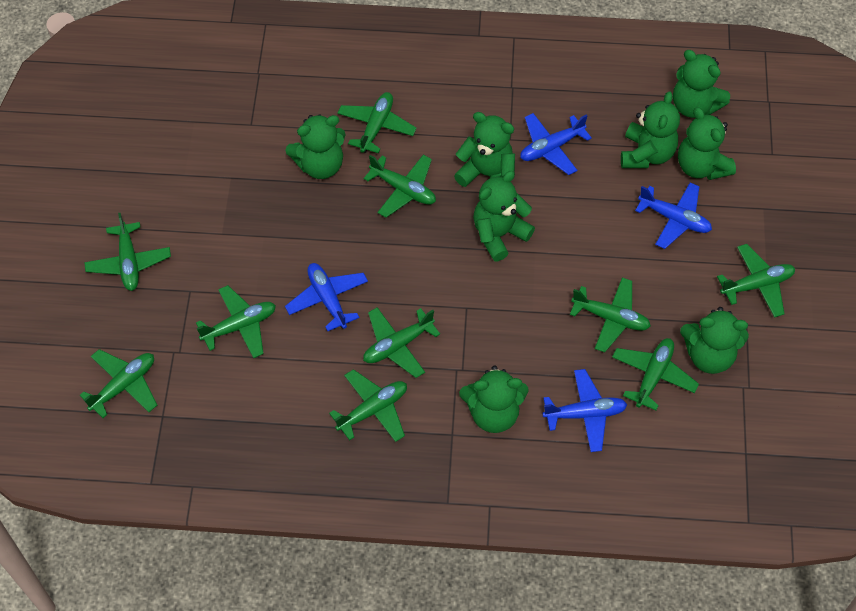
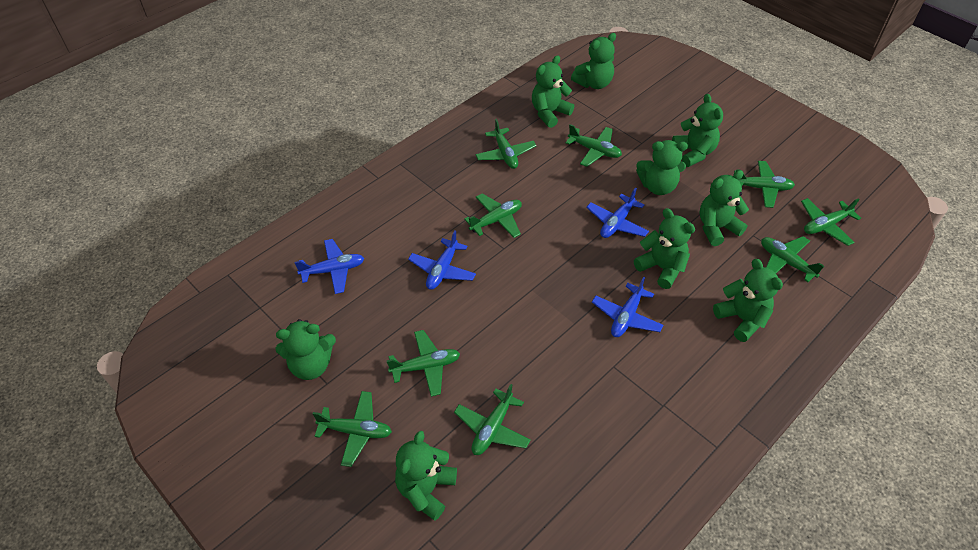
green plane: [80,349,157,418] [84,213,171,291] [196,285,276,358] [329,369,407,442] [338,92,417,153] [363,307,440,378] [364,155,436,218] [570,278,651,352] [612,338,699,410] [717,244,795,318] = 10 -> [313,391,392,467] [387,330,460,397] [454,384,531,455] [464,193,522,238] [475,119,536,169] [565,124,622,167] [734,161,795,208] [761,236,824,282] [801,198,861,246] = 9
green teddy bear: [285,114,346,179] [454,112,515,187] [459,365,528,433] [473,171,535,261] [621,91,680,168] [673,50,730,118] [678,107,736,180] [680,307,749,374] = 8 -> [276,319,336,380] [395,431,457,520] [532,55,574,128] [571,33,616,89] [634,208,695,289] [636,140,688,195] [672,94,723,167] [700,170,749,246] [713,259,783,342] = 9

